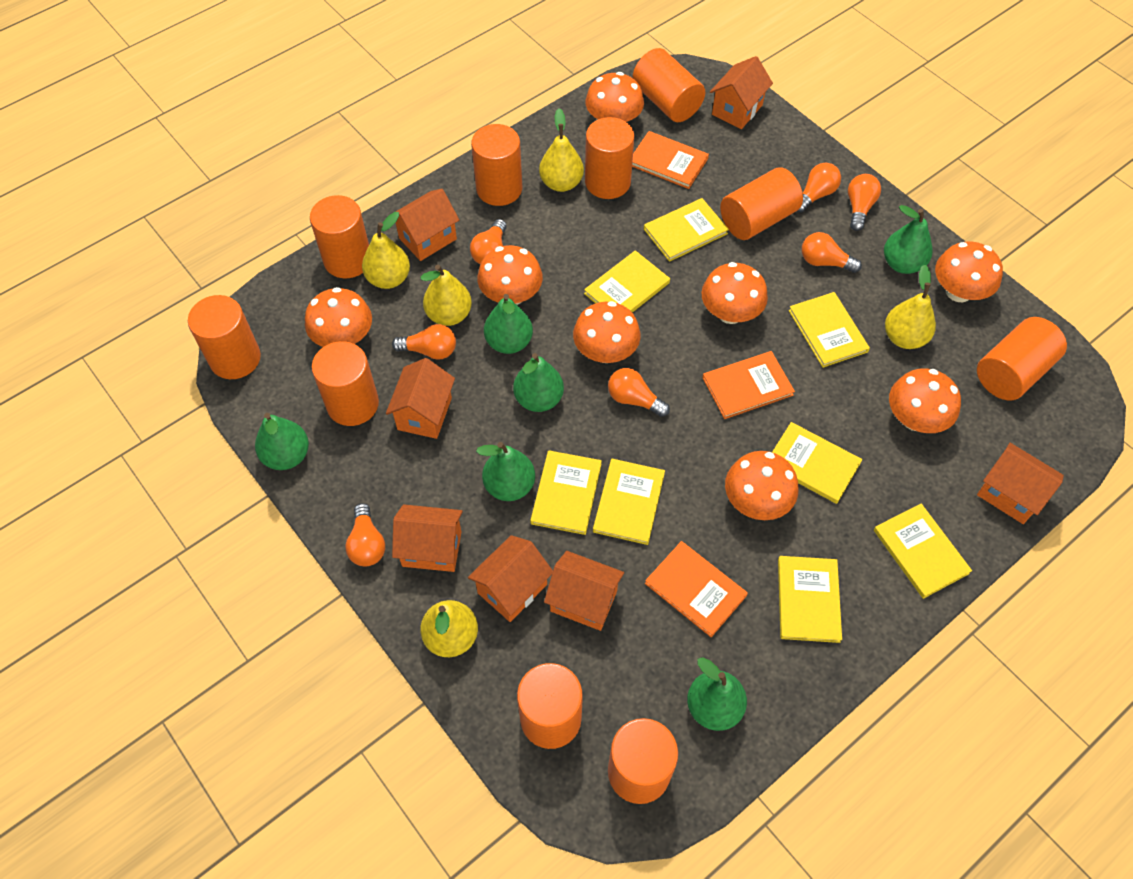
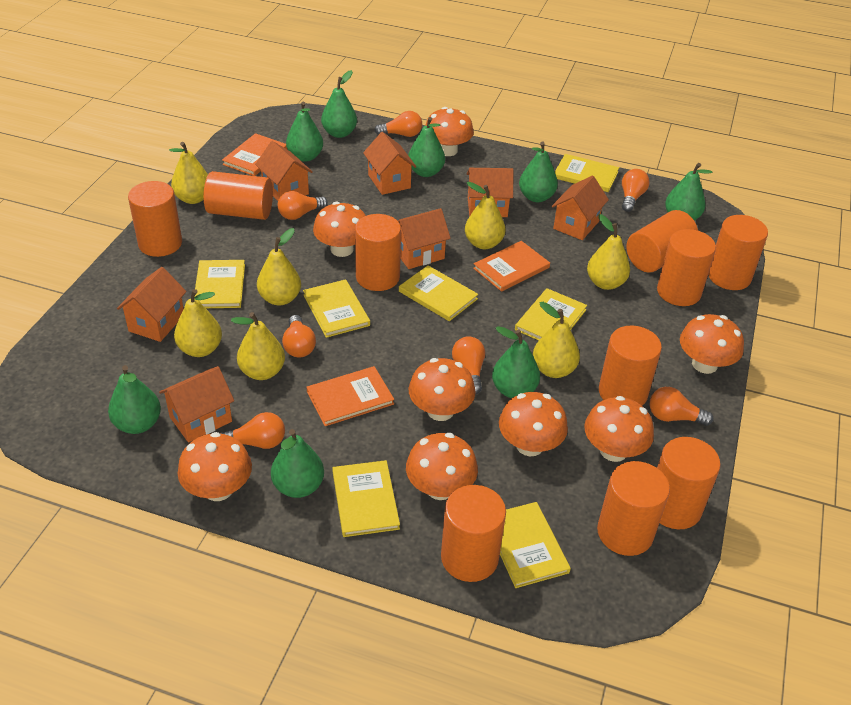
green pear: [255,413,309,470] [476,442,535,501] [484,294,533,354] [513,353,564,412] [687,657,747,731] [884,205,932,274] = 6 -> [108,365,161,434] [271,429,324,498] [286,102,323,162] [321,70,357,138] [408,117,445,177] [492,326,540,398] [519,141,558,202] [665,163,713,221] = 8
yellow book: [530,450,602,535] [584,250,670,313] [593,459,665,545] [644,198,729,262] [772,422,862,504] [778,556,842,643] [789,292,870,368] [874,503,972,599] = 8 -> [194,260,245,308] [303,279,370,338] [332,460,400,537] [399,265,478,321] [500,502,571,588] [515,288,587,340] [555,154,619,192] = 7
yellow pear: [362,212,410,289] [420,264,472,326] [420,600,478,657] [539,108,584,192] [885,264,936,349] = 5 -> [169,142,208,204] [174,289,222,357] [231,312,285,380] [257,228,301,305] [465,182,505,249] [533,302,580,378] [587,214,630,290] = 7

